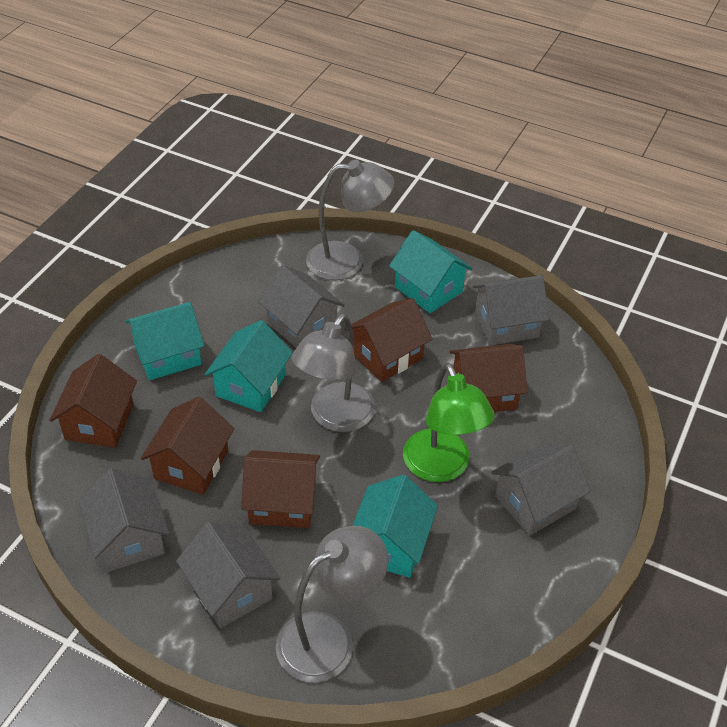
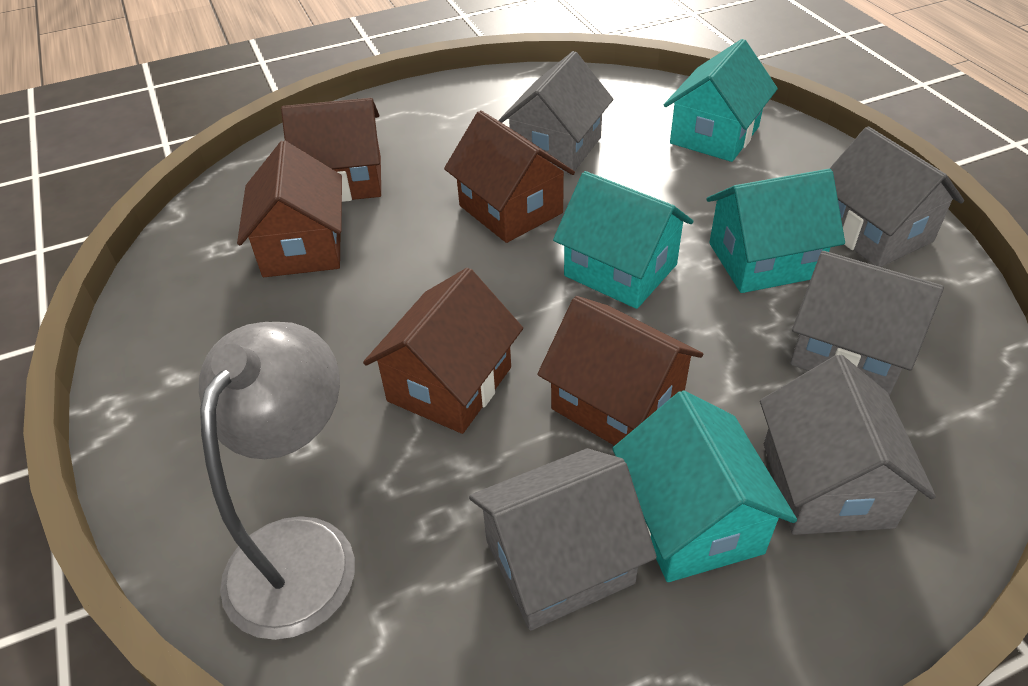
green lamp: [403,363,495,482] = 1 -> none = 0
grey lamp: [276,526,388,683] [292,314,375,432] [306,160,394,280] = 3 -> [199,322,355,640] = 1

